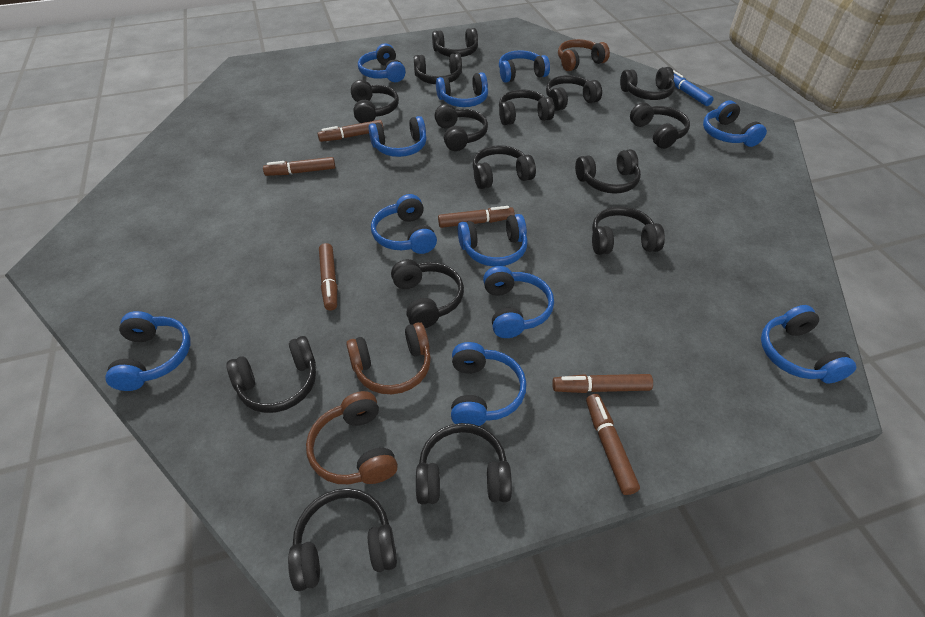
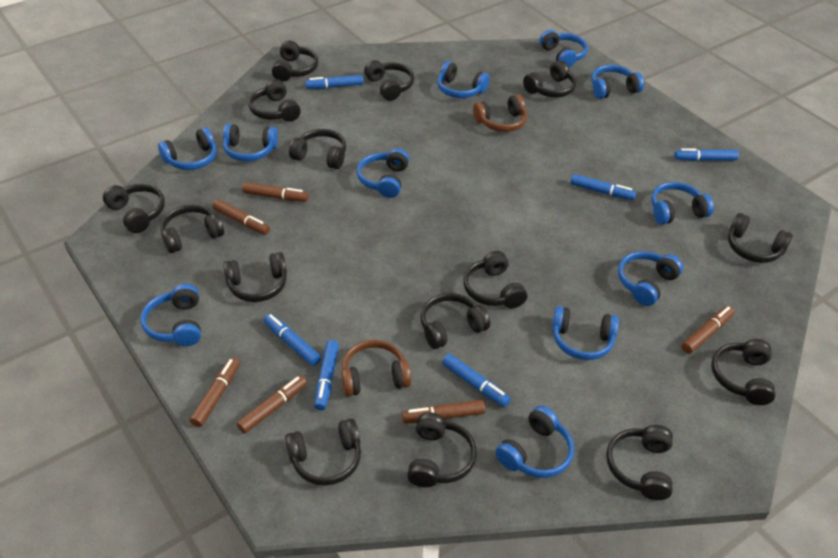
blue marker: [673,70,714,106] = 1 -> [264,314,321,366] [305,75,364,89] [314,340,339,410] [442,354,511,407] [570,174,636,200] [674,149,739,161] = 6
brown headphones: [306,391,398,484] [346,322,431,394] [558,39,610,71] = 3 -> [341,340,411,396] [473,94,527,132] = 2

